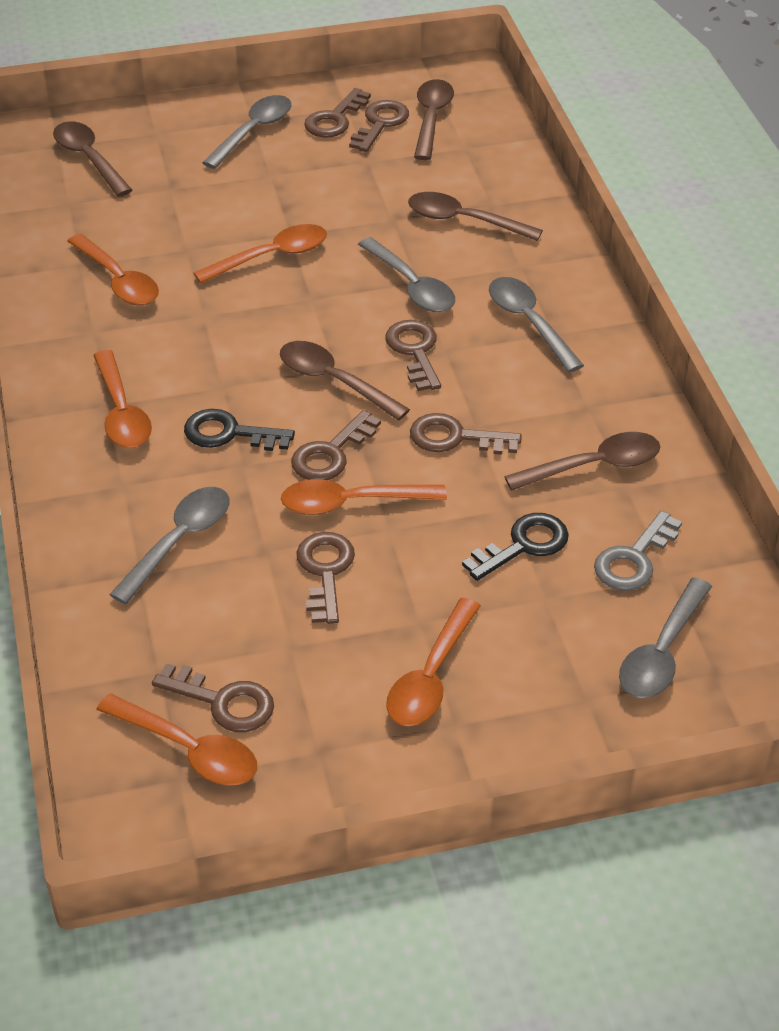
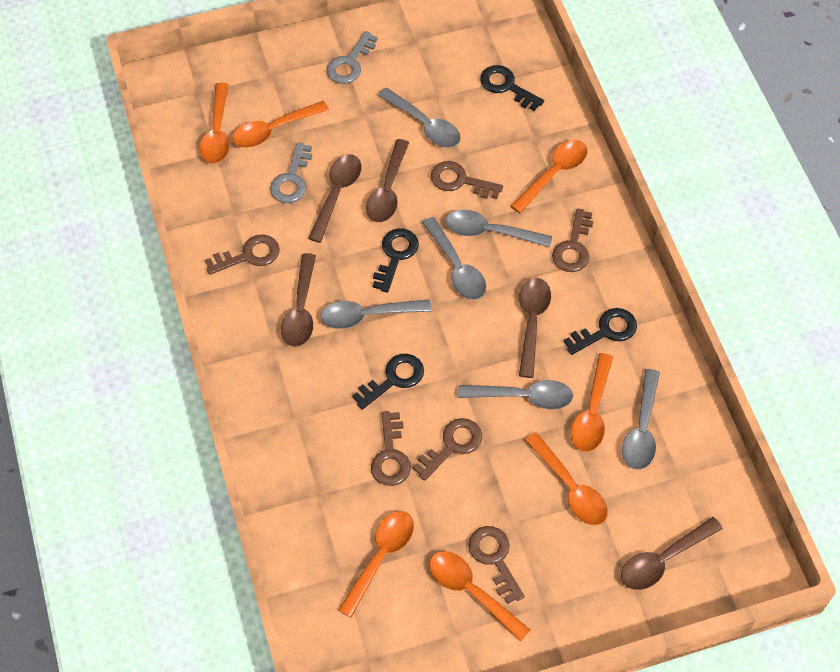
black key: [184,409,295,451] [462,513,569,581] = 2 -> [352,354,424,410] [373,228,419,293] [480,65,544,111] [564,308,637,355] = 4
brown key: [152,663,274,732] [291,410,381,480] [296,532,355,624] [304,88,371,137] [349,100,409,152] [385,320,441,391] [410,413,522,455] = 7 -> [205,234,280,275] [371,411,411,486] [413,418,482,481] [431,161,503,199] [468,526,525,604] [552,208,593,272] = 6
grey key: [594,510,682,591] = 1 -> [270,142,312,203] [326,31,378,84] = 2
grey spoon: [109,487,229,604] [202,95,291,169] [358,237,455,312] [489,277,584,372] [619,577,712,698] = 5 -> [320,299,432,329] [378,88,461,148] [422,217,486,300] [446,210,552,248] [458,380,573,410] [622,369,660,470] = 6
orange spoon: [67,234,159,305] [93,350,152,448] [96,694,257,785] [194,224,327,284] [281,479,447,515] [386,598,481,726] = 6 -> [199,83,230,164] [232,101,329,148] [338,511,414,618] [429,551,530,642] [510,140,588,213] [525,432,608,525] [570,353,613,452] = 7

